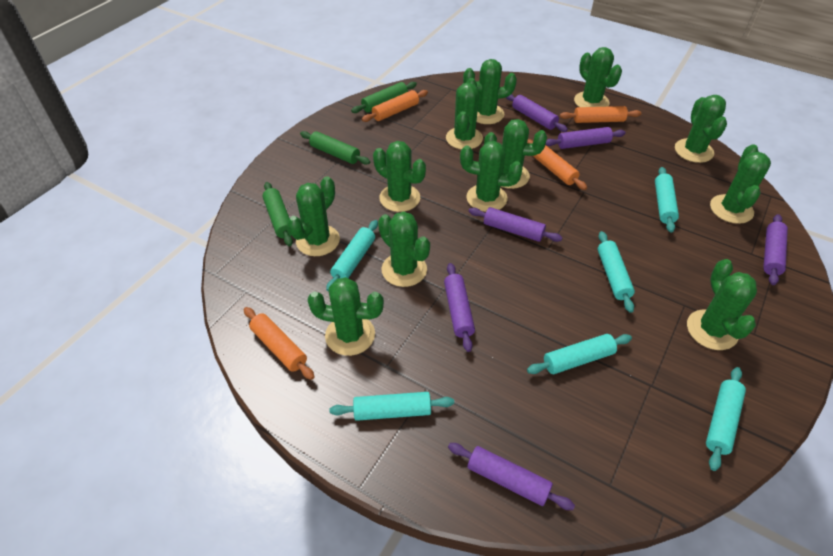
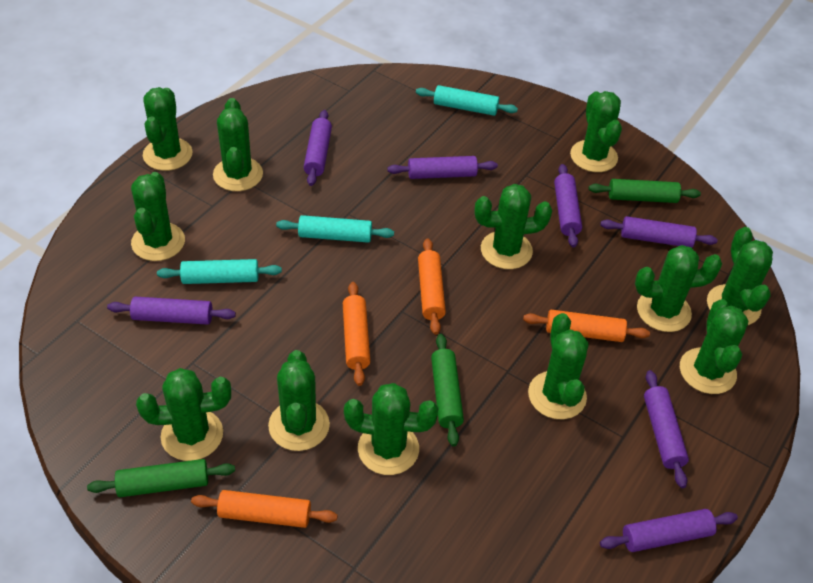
purple rolling pin: [444,263,475,352] [448,443,575,510] [468,207,563,242] [506,94,568,132] [546,127,626,149] [763,214,788,285] = 6 -> [107,297,236,325] [304,110,332,186] [387,156,498,179] [554,164,582,248] [600,216,718,248] [600,509,738,552] [644,370,689,488] = 7
turquoise rolling pin: [326,220,378,292] [329,392,454,421] [527,334,632,374] [598,231,635,313] [655,167,679,233] [706,367,746,471] = 6 -> [157,259,282,284] [276,215,394,243] [416,85,518,116] = 3

